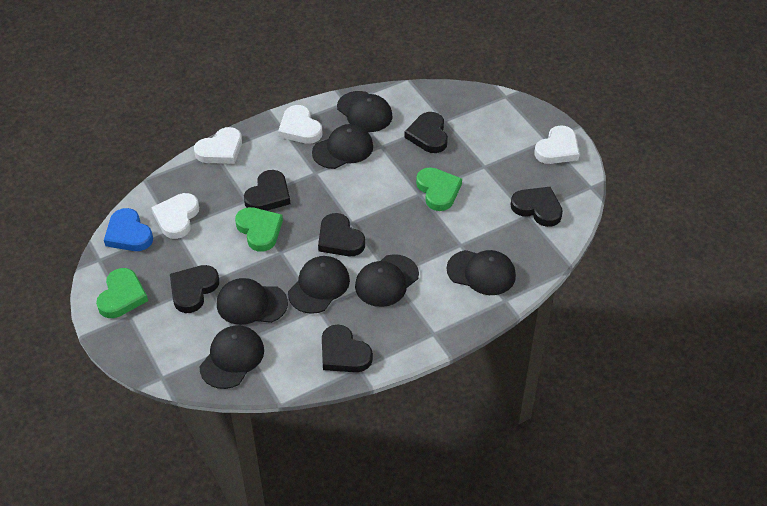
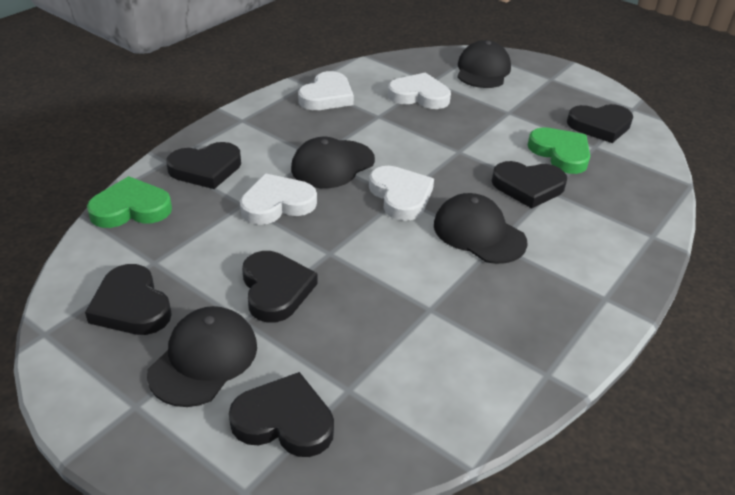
black cap: [200,325,264,389] [217,278,288,325] [288,256,350,314] [312,124,373,169] [337,91,393,132] [355,254,419,307] [446,250,516,295] = 7 -> [147,306,257,407] [291,137,375,188] [434,193,528,264] [457,40,511,88] = 4
blue heart: [104,208,153,251] = 1 -> none = 0
green heart: [96,268,148,318] [235,207,283,252] [416,167,462,211] = 3 -> [87,176,172,228] [527,127,590,174] = 2

